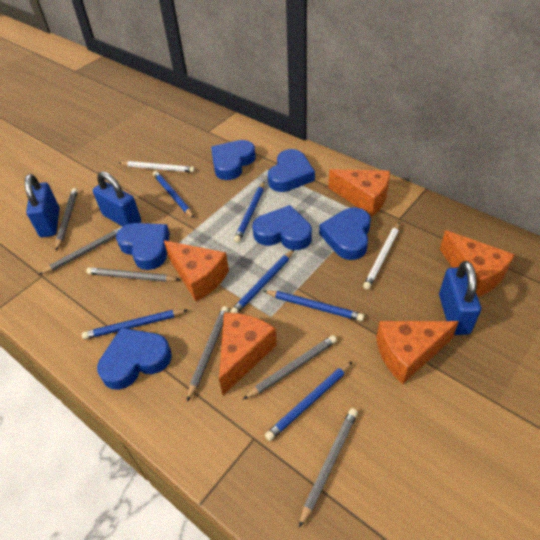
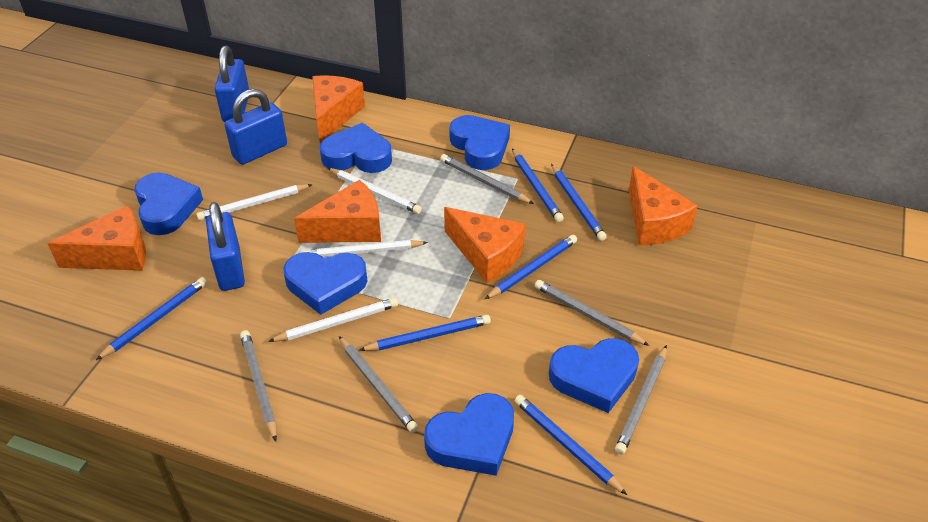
grey pencil: [38,227,122,275] [56,188,78,251] [86,267,180,282] [187,306,229,402] [243,335,337,400] [299,408,358,528] = 6 -> [240,330,277,442] [339,336,418,433] [440,154,534,204] [535,280,650,346] [615,345,667,455] = 5
white pencil: [119,161,195,172] [363,222,400,290] = 2 -> [197,184,313,221] [268,298,398,342] [303,240,428,257] [328,168,422,214] = 4

